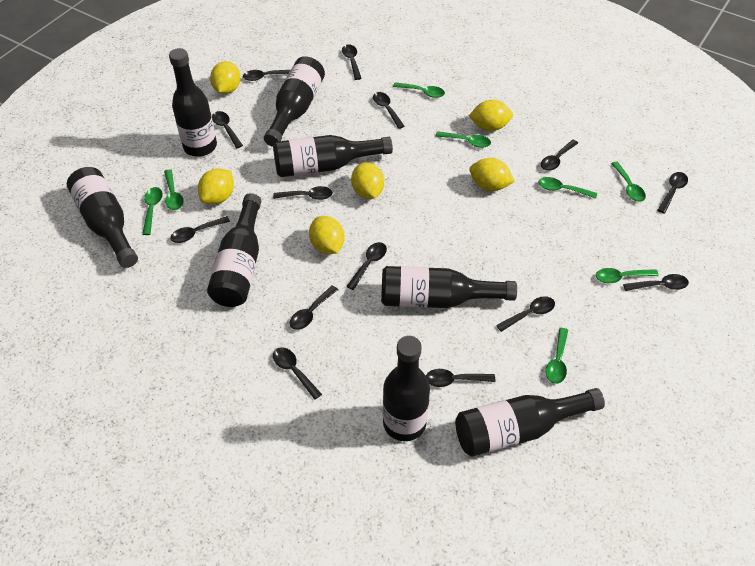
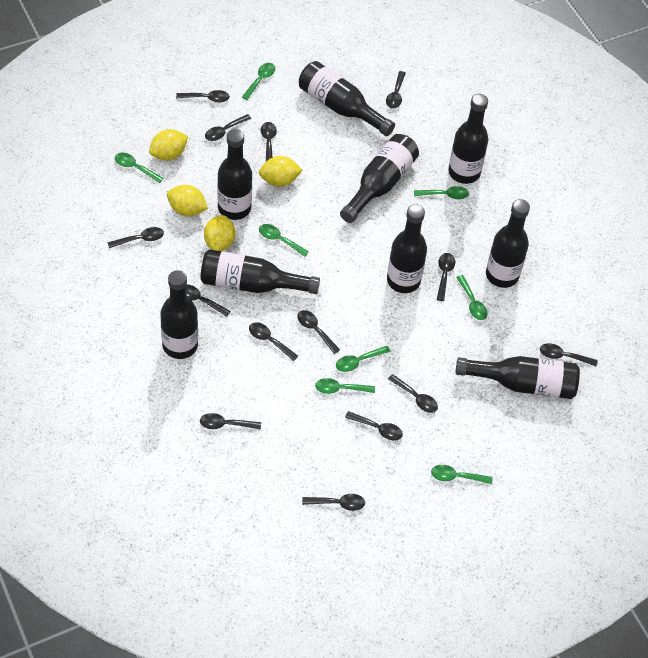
black bottle: [67,167,138,268] [169,48,217,157] [207,193,261,307] [264,57,325,147] [273,135,393,177] [381,266,517,308] [383,336,430,441] [455,388,605,457] = 8 -> [160,270,198,359] [200,249,320,294] [217,129,252,220] [299,61,395,136] [340,134,419,223] [387,204,427,293] [448,94,488,184] [456,356,580,399] [486,199,530,288] = 9
yellow lemon: [198,168,234,204] [210,61,241,94] [309,216,345,254] [351,162,384,199] [469,100,513,131] [469,158,515,191] = 6 -> [149,129,188,161] [167,185,208,216] [204,215,235,251] [259,156,302,187] = 4

